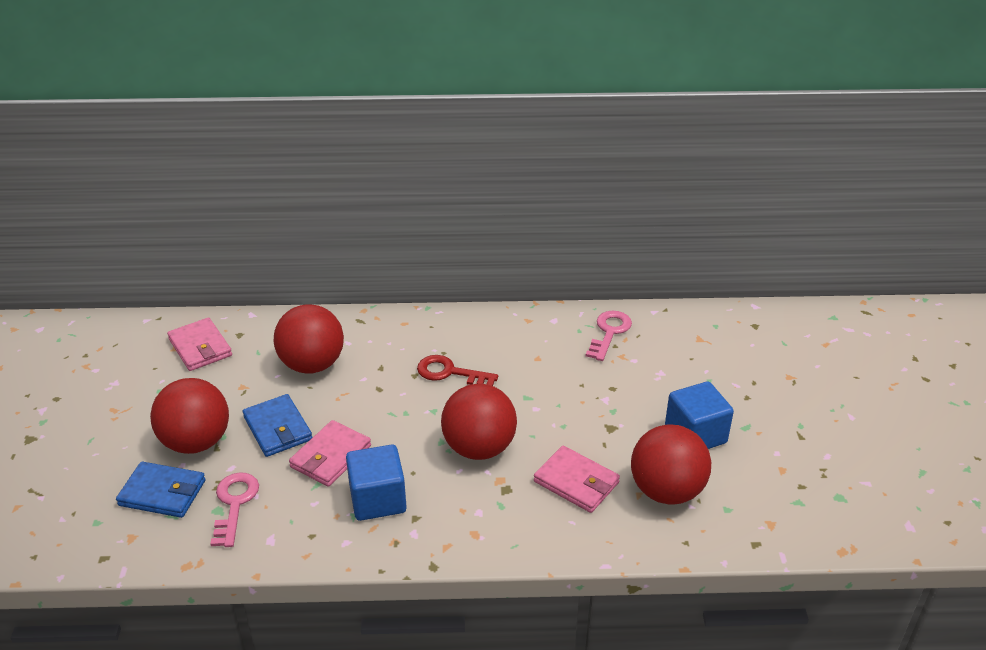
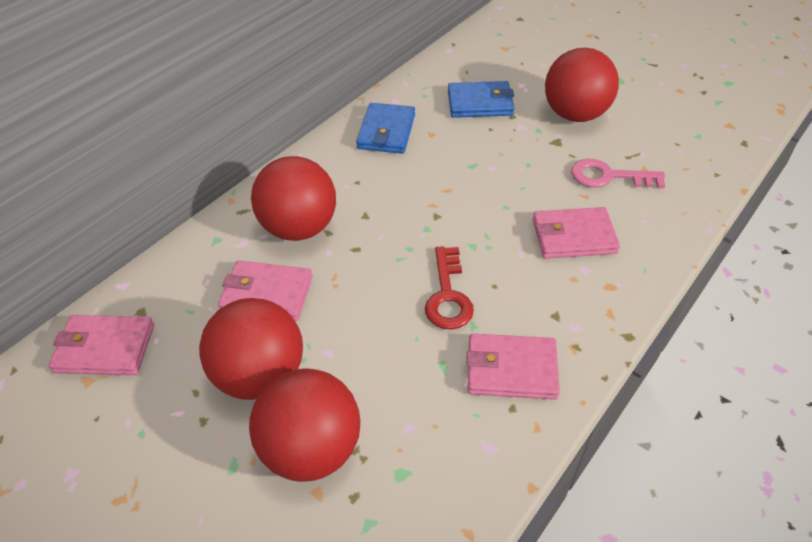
blue cube: [346,444,407,521] [665,381,734,449] = 2 -> none = 0
pink key: [210,472,259,547] [586,311,632,361] = 2 -> [571,159,665,188] = 1
pink wallet: [167,318,232,371] [289,420,371,487] [534,446,620,513] = 3 -> [49,315,154,375] [218,260,313,321] [466,333,560,400] [533,207,620,259] = 4

